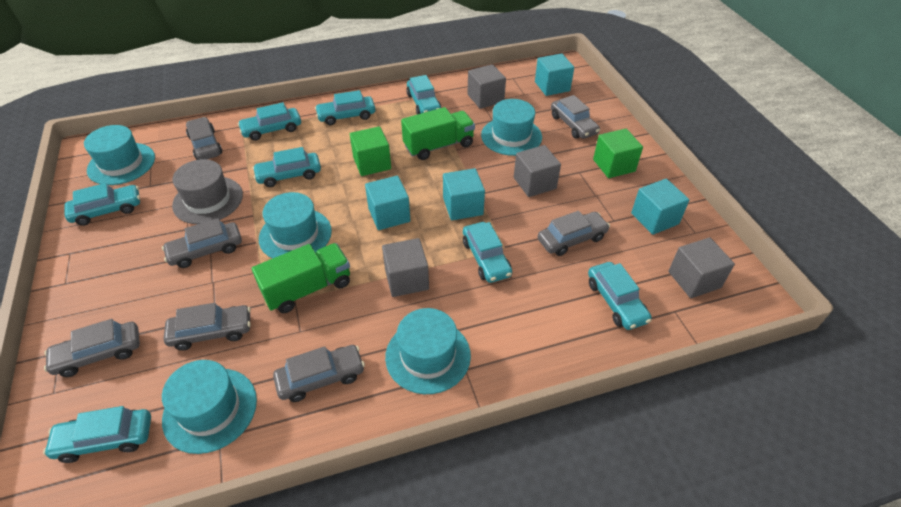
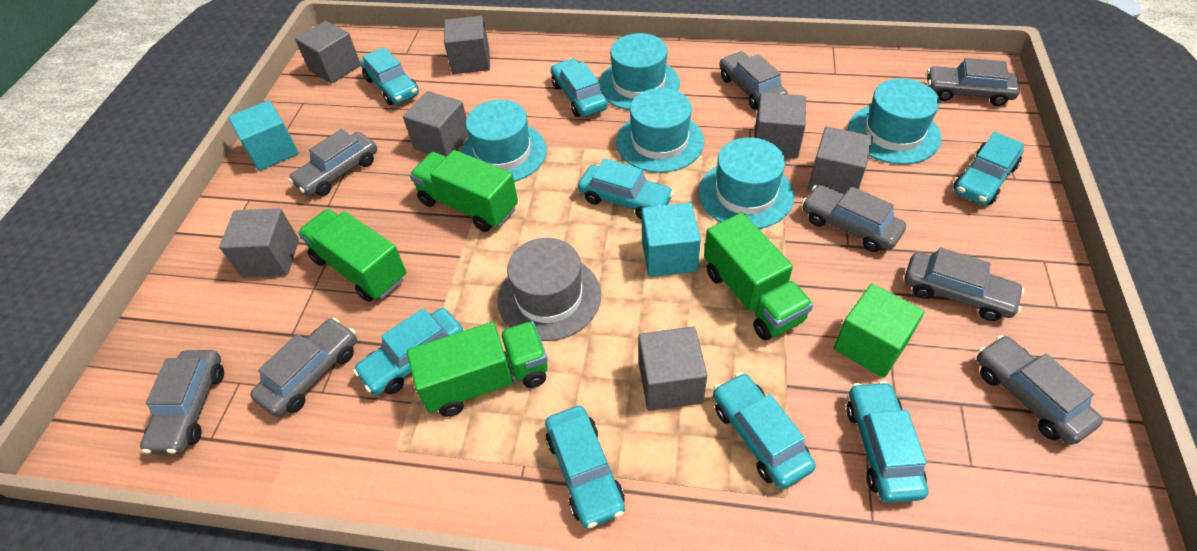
green cube: [350,126,391,176] [593,129,643,178] = 2 -> [834,284,924,378] = 1
green truck: [252,243,350,313] [401,107,475,160] = 2 -> [298,209,406,302] [407,321,548,417] [410,150,518,232] [704,213,813,340] = 4
grey car: [44,319,140,377] [162,218,242,268] [164,303,251,351] [186,117,222,160] [273,345,365,402] [538,211,610,256] [551,95,600,139] = 7 -> [140,350,224,454] [250,318,357,417] [288,129,377,196] [719,51,788,110] [802,185,906,252] [904,247,1025,321] [927,58,1020,106] [977,335,1103,445] = 8
grey cube: [382,238,429,297] [467,64,506,109] [514,145,561,197] [668,237,735,298] = 4 -> [219,208,299,277] [295,21,361,84] [403,91,469,157] [444,16,490,74] [638,327,707,411] [754,92,806,158] [808,126,873,194] = 7
turquoise cube: [365,176,411,230] [443,168,485,220] [535,53,574,96] [631,179,689,235] = 4 -> [228,100,299,171] [642,203,701,277] = 2

